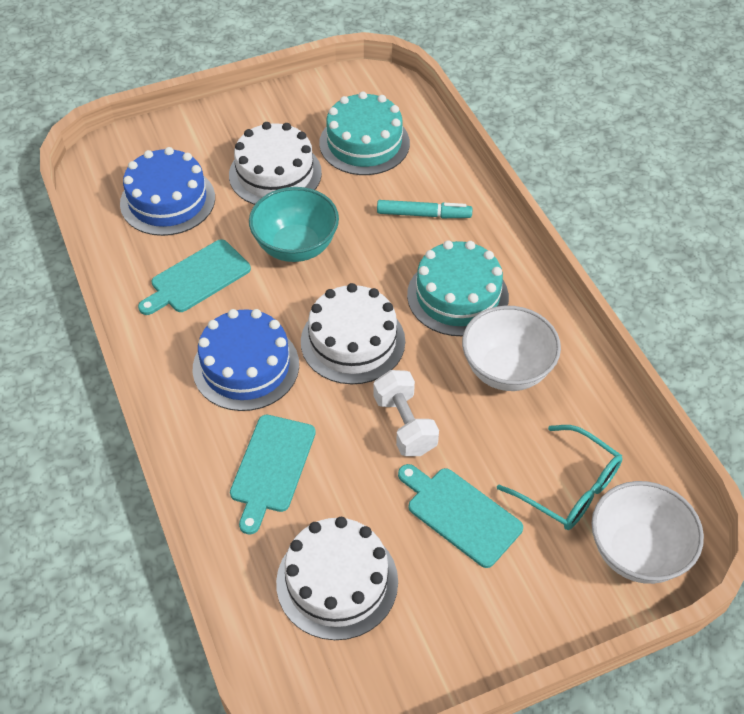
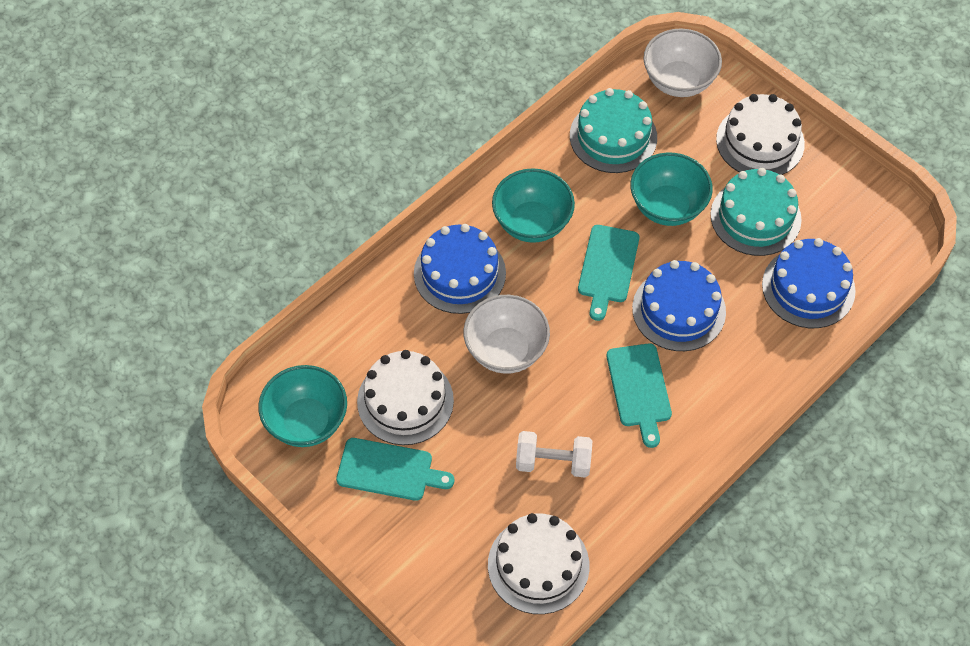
blue cake: [120,147,215,236] [192,309,299,411] = 2 -> [414,224,506,314] [632,260,726,351] [762,238,856,328] = 3
turquoise bowl: [249,187,339,262] = 1 -> [258,365,347,447] [492,168,575,243] [630,153,713,226] = 3
turquoise glasses: [497,425,623,530] = 1 -> none = 0
turquoise marker: [377,200,473,218] = 1 -> none = 0

